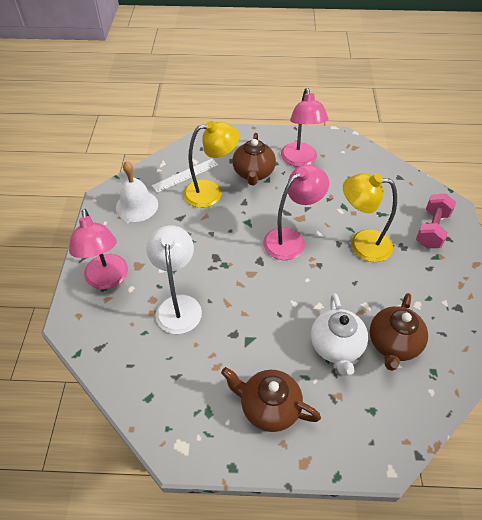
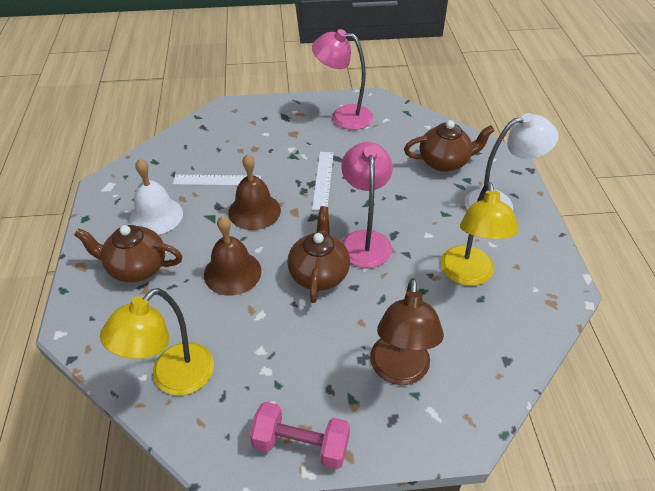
brown bell: none = 0 -> [204,216,262,296] [228,154,281,230] = 2
brown lamp: none = 0 -> [370,278,444,385] = 1
pink lamp: [69,208,128,289] [263,165,329,260] [281,88,328,167] = 3 -> [312,29,373,130] [341,142,393,268] = 2
white ruler: [152,159,218,193] = 1 -> [173,175,261,186] [312,152,334,210] = 2
white teapot: [311,293,368,376] = 1 -> none = 0

